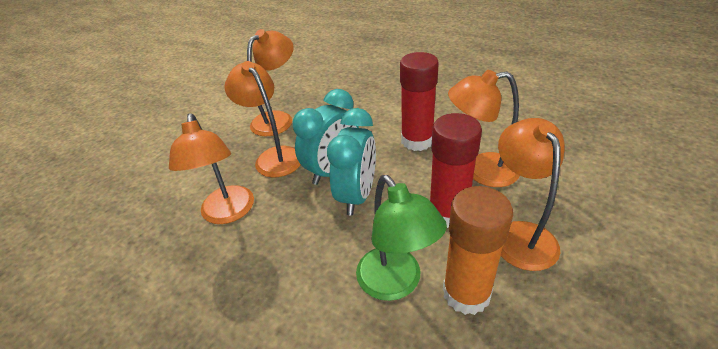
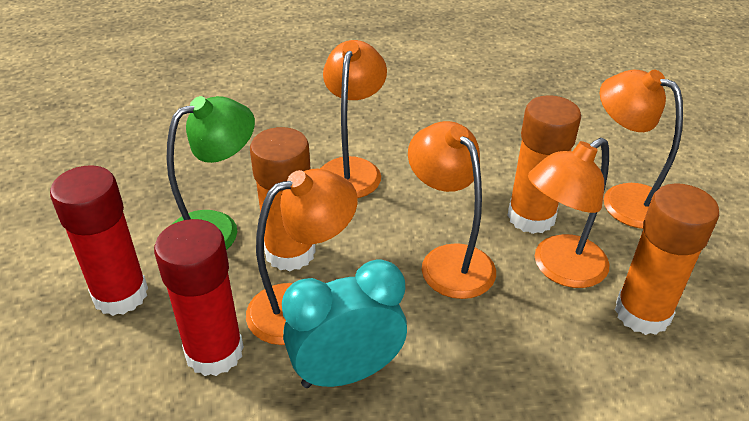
orange glue stick: [443,186,513,315] = 1 -> [250,127,316,271] [507,95,581,234] [615,183,719,335] = 3
turquoise clock: [293,89,359,185] [327,108,376,216] = 2 -> [282,259,407,388] = 1

